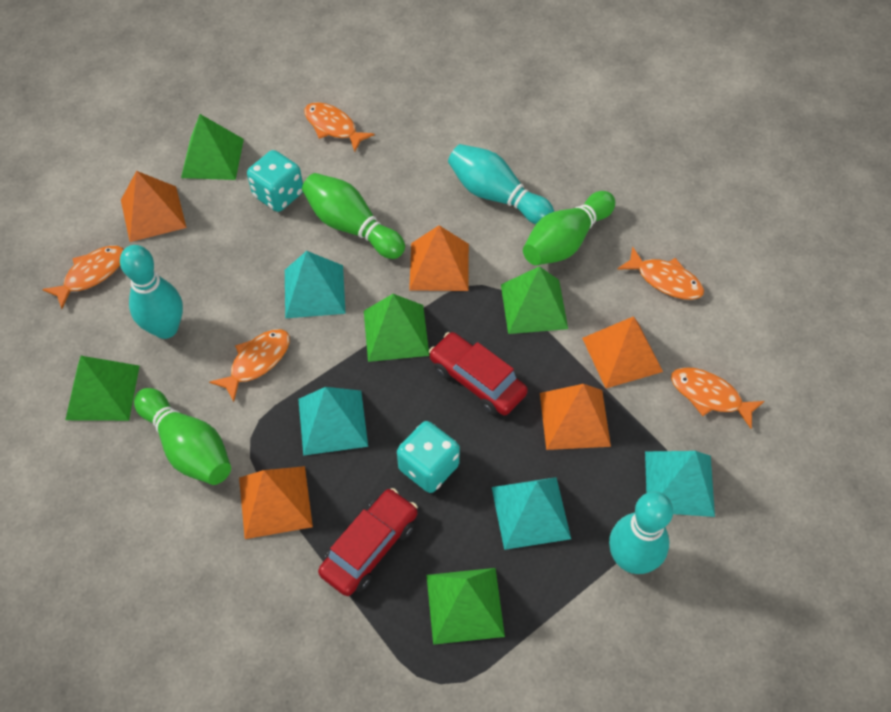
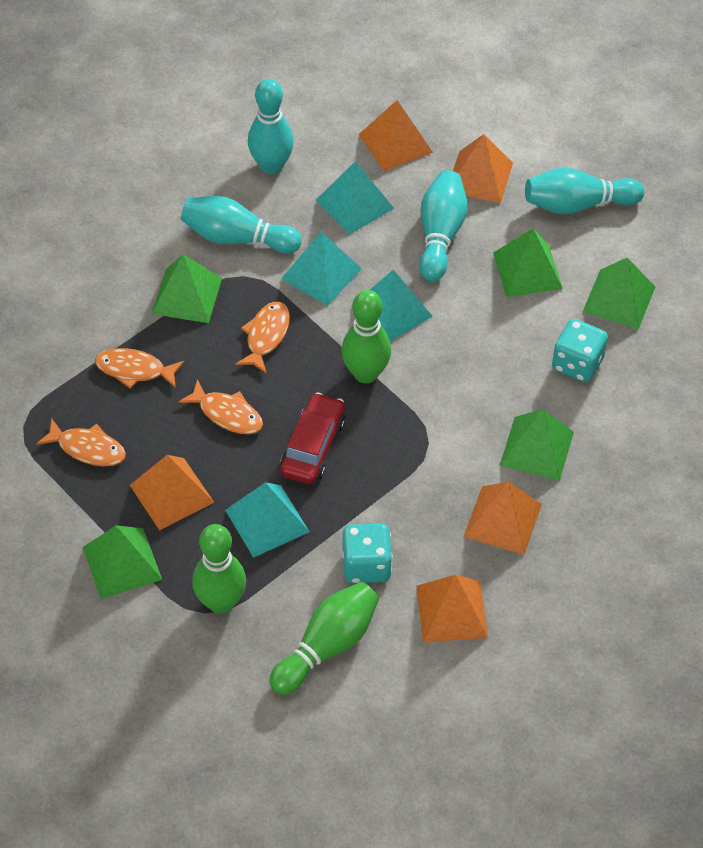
orange fish: [42,246,124,309] [209,329,290,402] [304,102,375,152] [618,246,704,300] [671,367,765,429] = 5 -> [36,418,126,466] [95,348,184,389] [178,379,263,434] [235,302,290,374] = 4
red car: [318,488,418,596] [429,332,528,415] = 2 -> [280,392,346,484] = 1
turquoise bowling pin: [120,245,183,339] [448,144,554,224] [609,492,673,574] = 3 -> [181,196,302,253] [248,79,294,174] [419,170,467,282] [525,168,644,214] = 4

